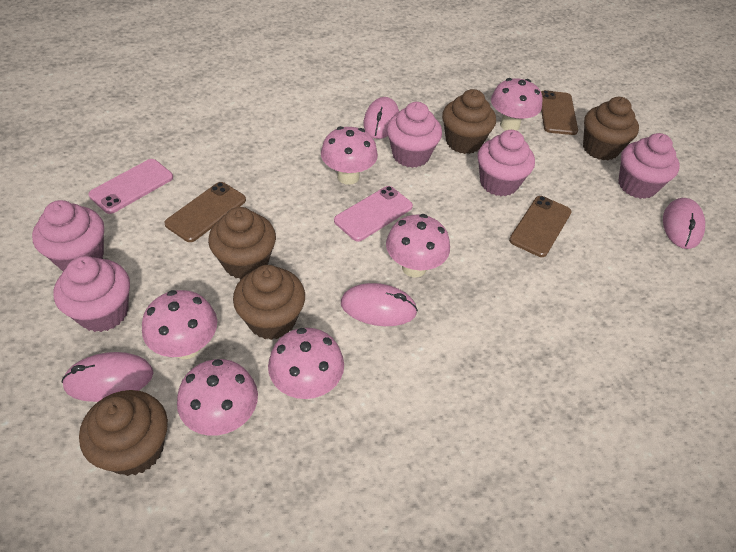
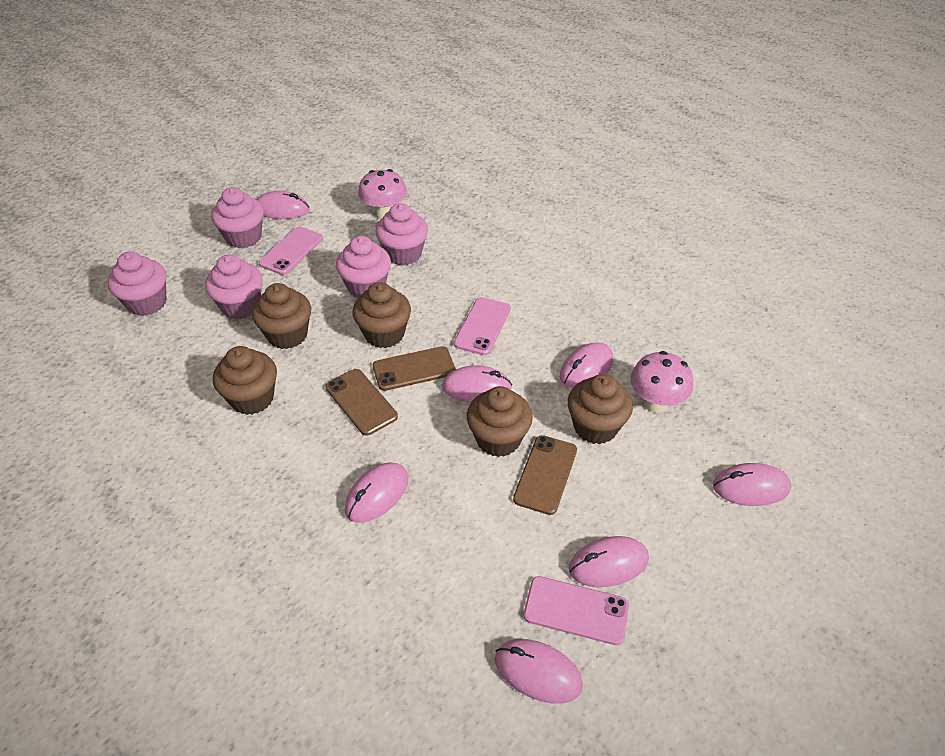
pink mouse: [61,352,154,402] [341,283,418,326] [364,97,399,139] [663,198,705,249] = 4 -> [257,191,310,219] [345,462,409,523] [442,365,512,402] [495,639,583,704] [560,342,613,388] [569,536,649,587] [713,463,791,506] = 7
pink mushroom: [142,290,217,359] [177,359,258,436] [268,328,344,399] [321,126,378,185] [386,214,450,278] [491,78,543,131] = 6 -> [358,169,407,220] [630,351,694,413] = 2
pink phone: [88,159,173,214] [334,186,413,242] = 2 -> [259,227,323,275] [454,297,511,355] [524,576,629,645] = 3

